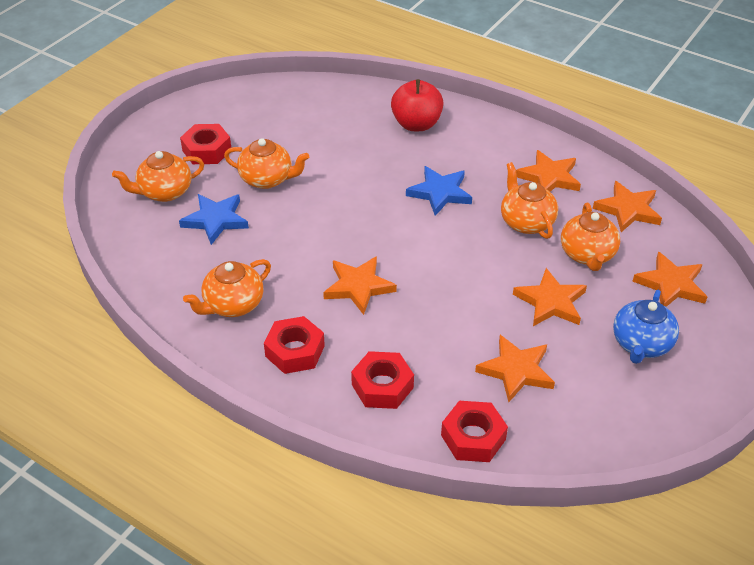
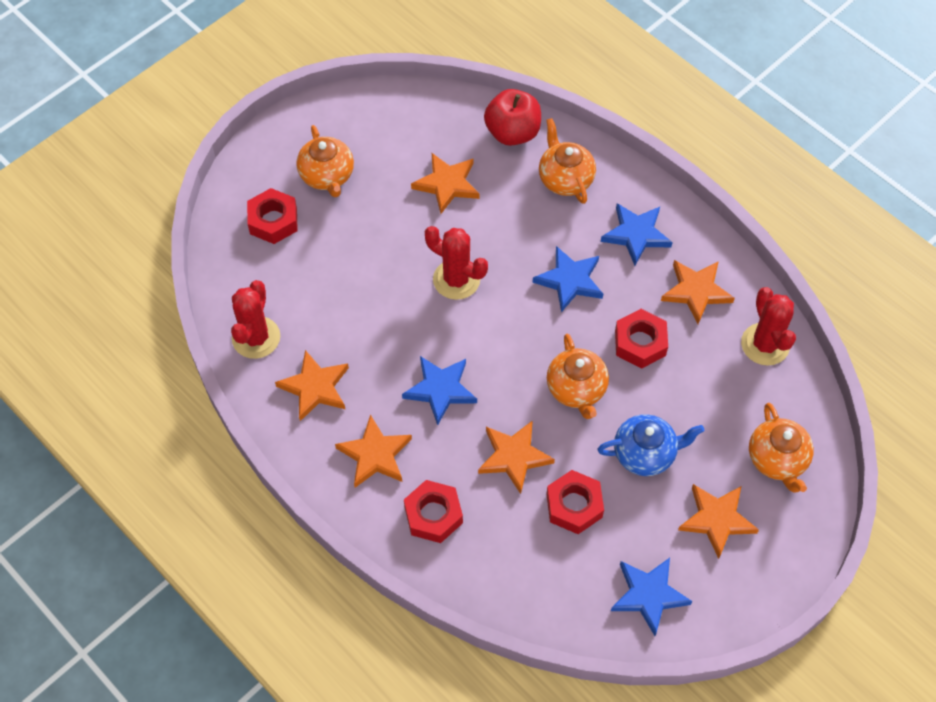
blue star: [179,194,249,245] [406,166,472,216] = 2 -> [402,356,477,425] [532,246,603,312] [601,203,673,266] [611,558,693,636] = 4
orange teapot: [112,151,204,202] [183,259,271,317] [224,138,309,189] [501,162,558,239] [561,203,620,271] = 5 -> [296,125,354,197] [539,118,596,204] [547,333,609,419] [749,403,814,493] = 4
red cactus: none = 0 -> [231,280,280,359] [425,226,488,300] [741,287,796,366] = 3

